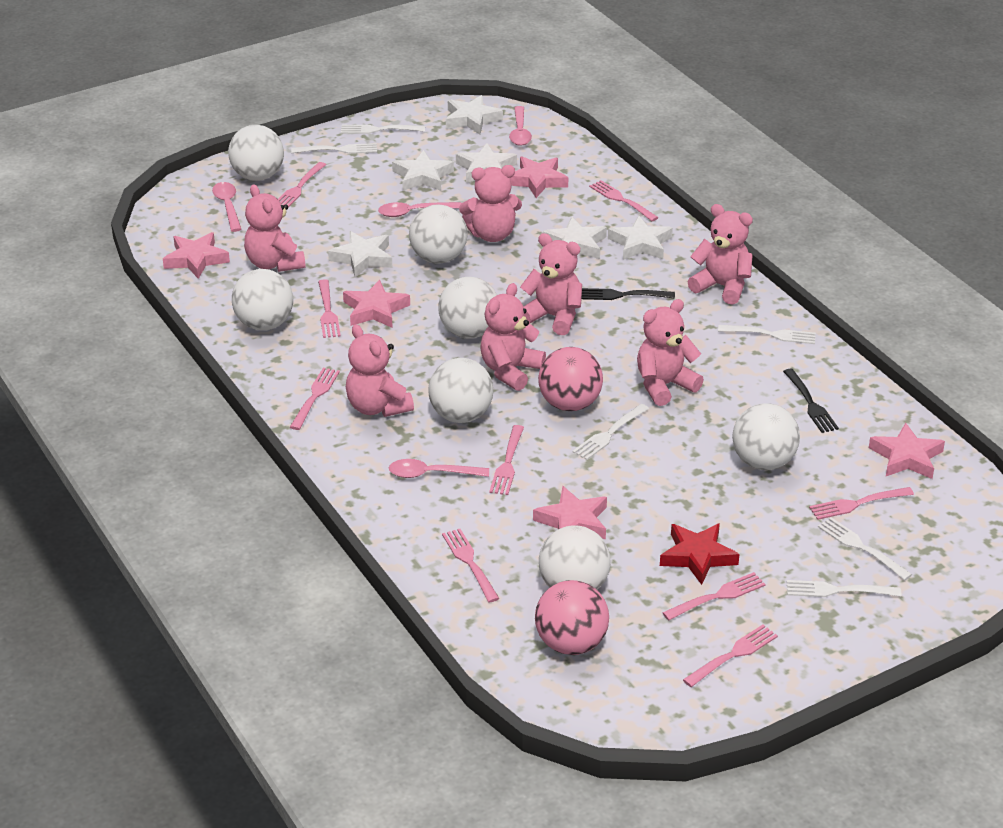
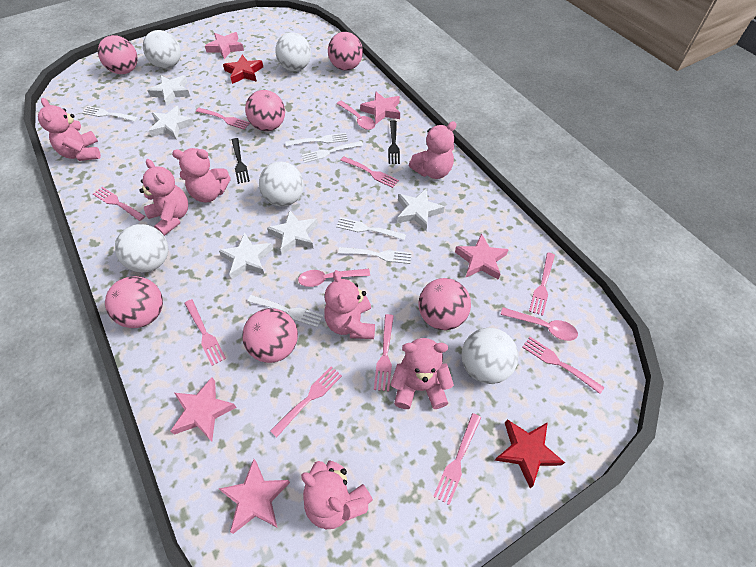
pink ball: [535,580,609,655] [538,347,603,411] = 2 -> [98,35,138,74] [105,276,163,328] [242,308,298,363] [245,90,285,131] [328,32,363,71] [418,278,471,330] = 6
pink spoon: [212,182,242,232] [378,202,461,217] [389,459,489,478] [509,106,532,146] = 4 -> [298,269,370,287] [337,101,375,130] [500,307,578,341] = 3
red star: [660,523,740,585] = 1 -> [223,55,263,84] [495,419,565,488] = 2
white ball: [228,125,284,181] [232,269,293,330] [409,204,468,264] [428,358,493,423] [438,277,497,338] [539,525,611,590] [732,403,800,470] = 7 -> [115,224,168,273] [143,30,181,69] [259,161,304,206] [275,32,311,71] [462,328,519,384] = 5
white star: [328,231,392,277] [392,150,454,191] [446,95,503,134] [456,143,517,183] [543,217,607,259] [608,216,673,260] = 6 -> [147,75,191,106] [149,106,194,140] [219,232,273,279] [267,210,318,255] [397,188,445,230] = 5

